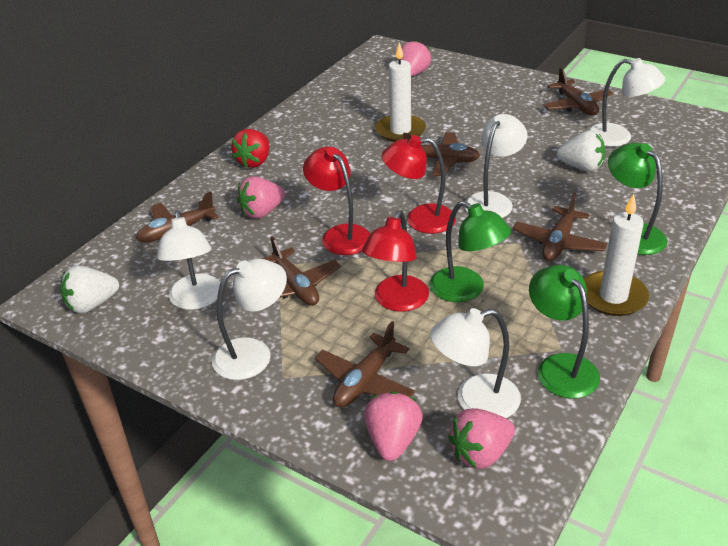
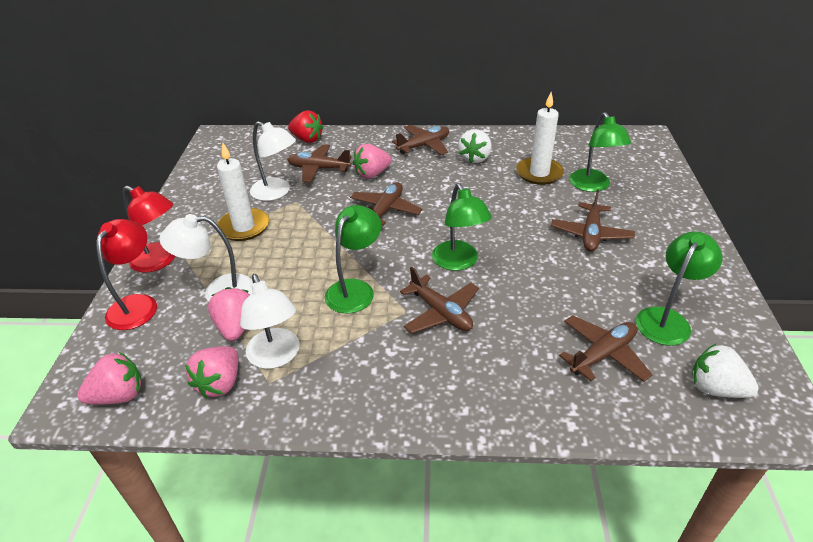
green lamp: [430,201,511,302] [529,265,600,399] [608,143,667,255] = 3 -> [325,205,381,314] [432,183,492,271] [569,112,631,192] [636,232,723,345] = 4
red lamp: [303,147,371,255] [362,211,429,312] [382,135,456,234] = 3 -> [96,219,157,330] [123,186,175,273] = 2
white lamp: [157,211,221,310] [212,259,287,380] [430,308,521,418] [465,114,528,218] [588,58,665,147] = 5 -> [160,214,253,301] [240,274,300,369] [250,121,296,201] = 3

